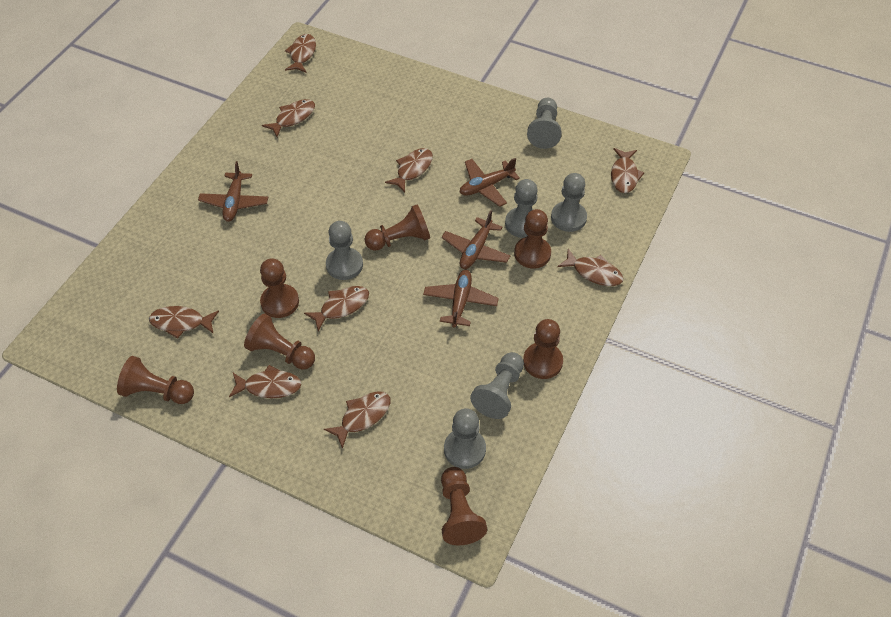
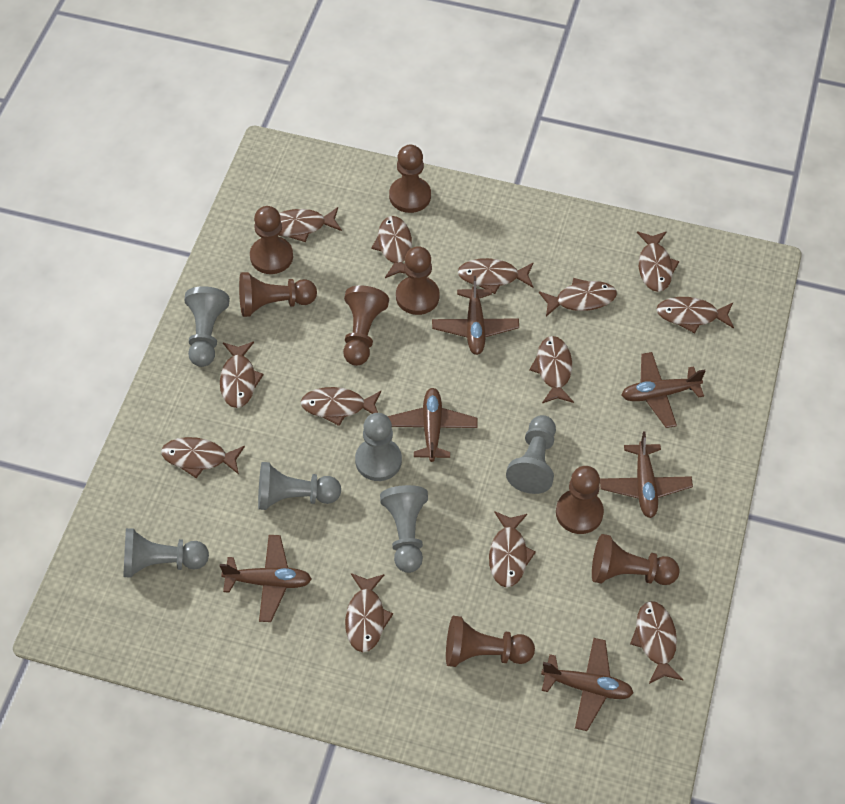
brown fish: [149,306,219,339] [229,365,302,398] [262,99,315,137] [285,34,316,72] [304,286,369,331] [324,391,390,449] [385,148,433,192] [557,249,623,286] [611,148,644,193] = 9 -> [161,437,245,478] [220,341,264,408] [278,207,342,242] [301,387,381,426] [345,573,393,652] [371,216,412,278] [458,258,534,294] [489,511,536,587] [529,336,574,403] [539,278,617,317] [630,601,684,684] [637,232,679,292] [656,297,734,333] = 13
brown pawn: [117,356,194,404] [244,313,315,370] [260,258,299,318] [364,204,430,251] [441,467,487,545] [514,209,551,269] [523,319,563,379] = 7 -> [239,272,317,317] [250,206,293,274] [343,285,389,366] [389,145,431,213] [396,246,440,315] [446,616,535,667] [556,466,604,534] [592,534,680,585] = 8
brown plane: [198,161,268,222] [423,270,499,328] [442,210,511,269] [460,158,520,207] = 4 -> [220,535,312,622] [387,388,478,462] [432,276,519,355] [541,638,634,731] [600,432,693,518] [622,352,706,428] = 6

